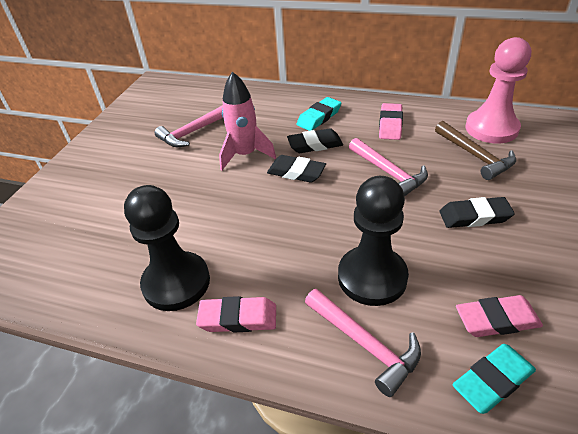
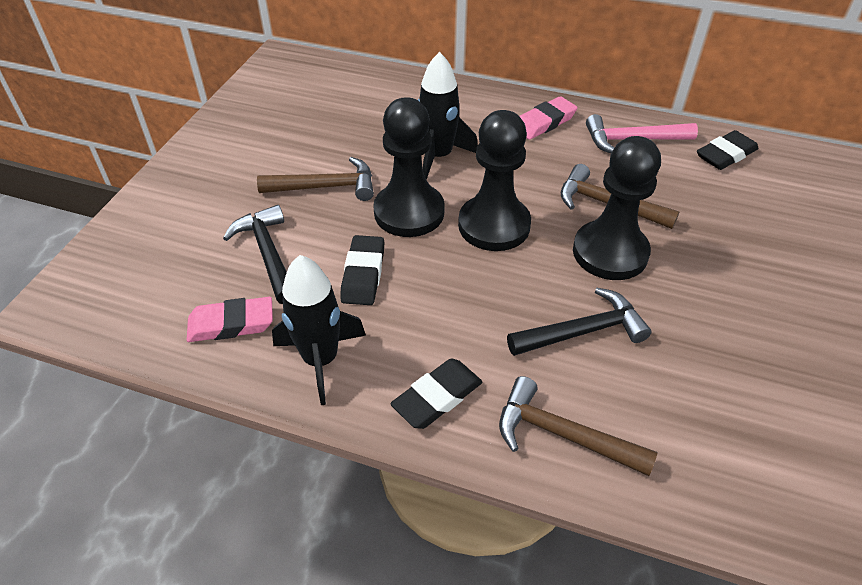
black hammer: none = 0 -> [223,205,287,304] [507,288,651,356] = 2
black pawn: [124,185,210,311] [338,176,409,306] = 2 -> [373,97,445,237] [458,110,531,251] [573,136,661,280] = 3
black rocket: none = 0 -> [272,255,366,405] [418,52,478,180] = 2
brown hammer: [435,121,516,180] = 1 -> [257,157,374,201] [499,376,658,476] [561,164,680,229] = 3
pink eraser: [196,296,276,332] [379,103,403,140] [456,295,543,337] = 3 -> [187,297,273,342] [519,96,578,140] = 2
pink hammer: [155,105,223,147] [305,289,421,397] [349,138,428,197] = 3 -> [586,114,698,153] = 1
pink pawn: [465,37,531,143] = 1 -> none = 0
pink rocket: [219,72,276,170] = 1 -> none = 0
turquoise eraser: [297,97,341,131] [453,344,536,414] = 2 -> none = 0

